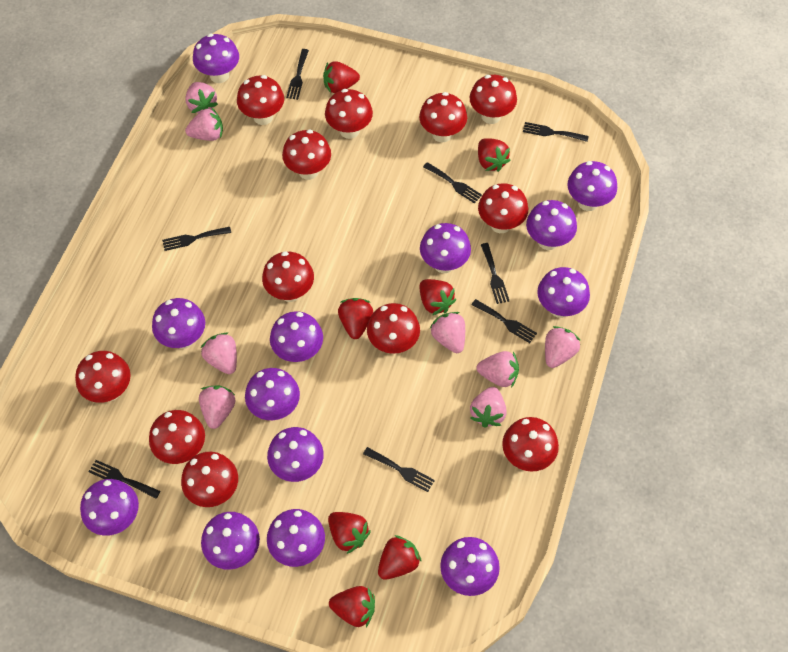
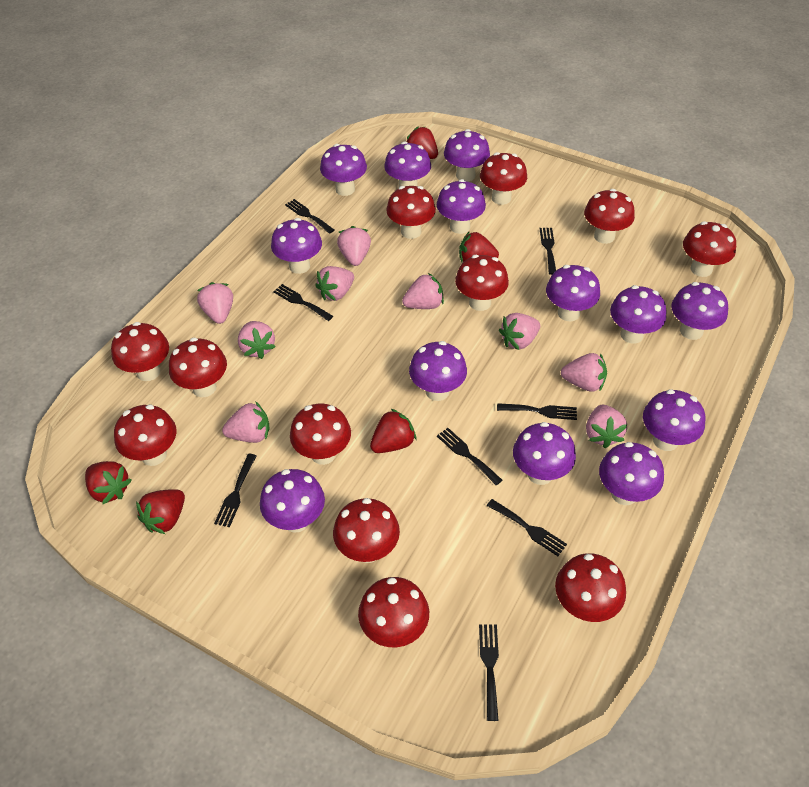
pink strawberry: [185,82,218,113] [185,107,223,141] [199,385,235,429] [201,333,237,374] [430,312,465,353] [470,387,507,428] [477,351,519,388] [545,326,581,368] = 8 -> [197,282,233,324] [222,401,269,443] [238,321,276,359] [315,266,354,301] [337,226,371,266] [402,273,444,309] [499,313,540,350] [561,353,607,392] [586,404,627,448] = 9
red strawberry: [323,61,360,93] [328,512,371,554] [329,586,375,627] [338,298,373,339] [378,535,422,580] [420,279,456,315] [478,138,510,172] = 7 -> [85,461,132,504] [136,489,185,534] [370,409,416,453] [407,126,438,159] [459,231,499,262] = 5

